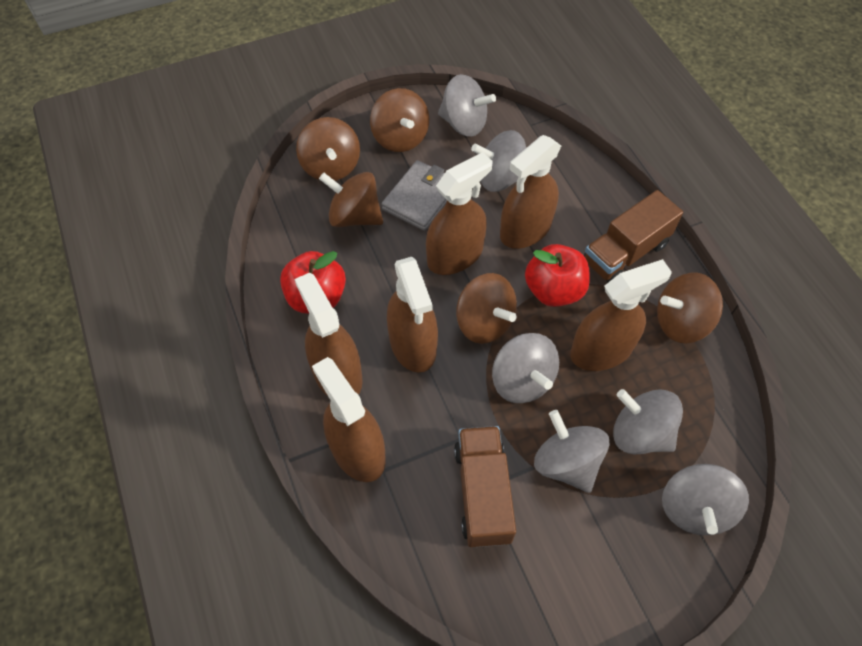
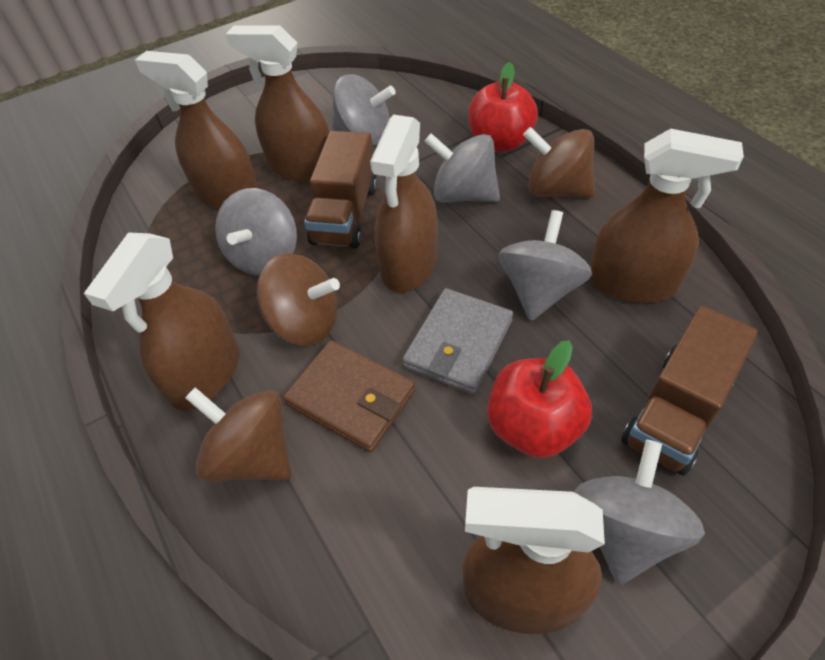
brown spinning top: [296,117,360,181] [319,172,383,227] [370,88,429,152] [456,273,517,344] [657,273,723,343] = 5 -> [185,387,291,482] [257,253,340,346] [523,127,595,198] = 3
brown wallet: none = 0 -> [283,340,415,452] = 1
grey spinning top: [438,74,496,137] [471,130,526,192] [492,333,559,403] [534,410,609,493] [613,389,683,455] [662,464,749,535] = 6 -> [215,188,297,275] [332,74,396,145] [425,133,500,203] [499,210,592,321] [574,440,705,585] = 5

